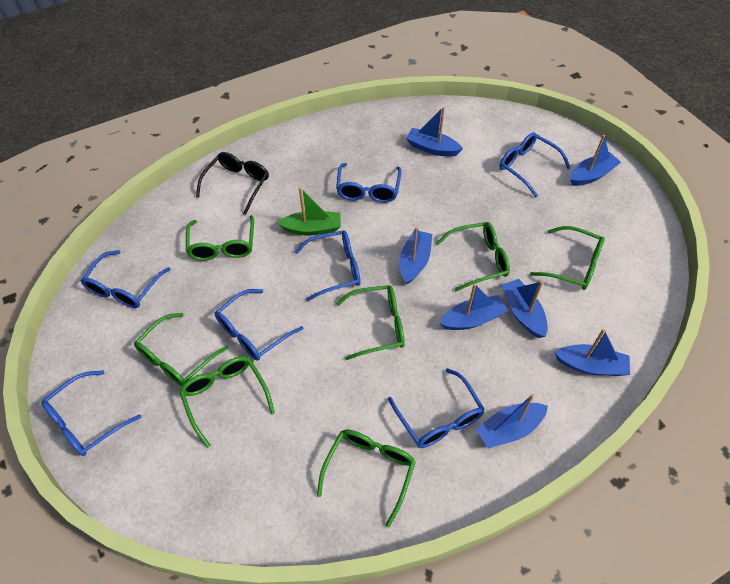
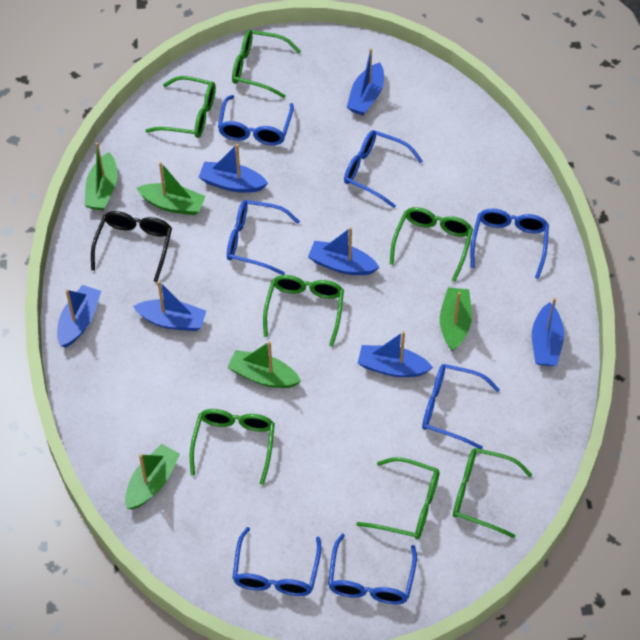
green boat: [277,188,341,235] = 1 -> [85,142,117,210] [125,444,180,509] [137,162,206,215] [227,341,301,388] [440,287,472,351] = 5

